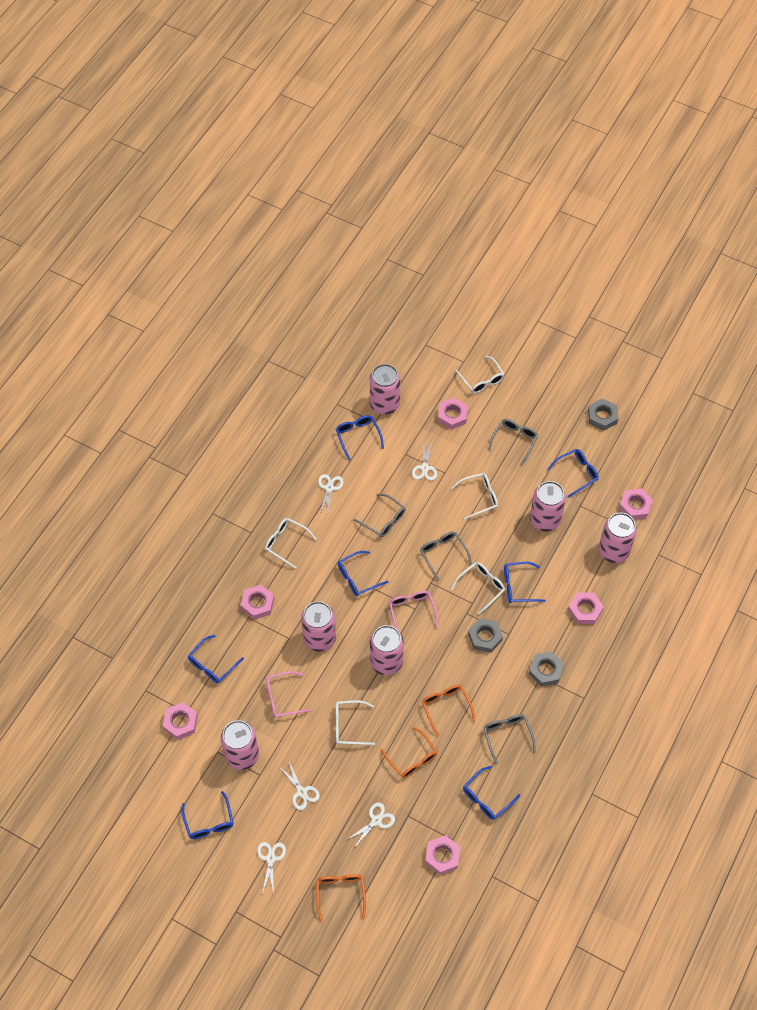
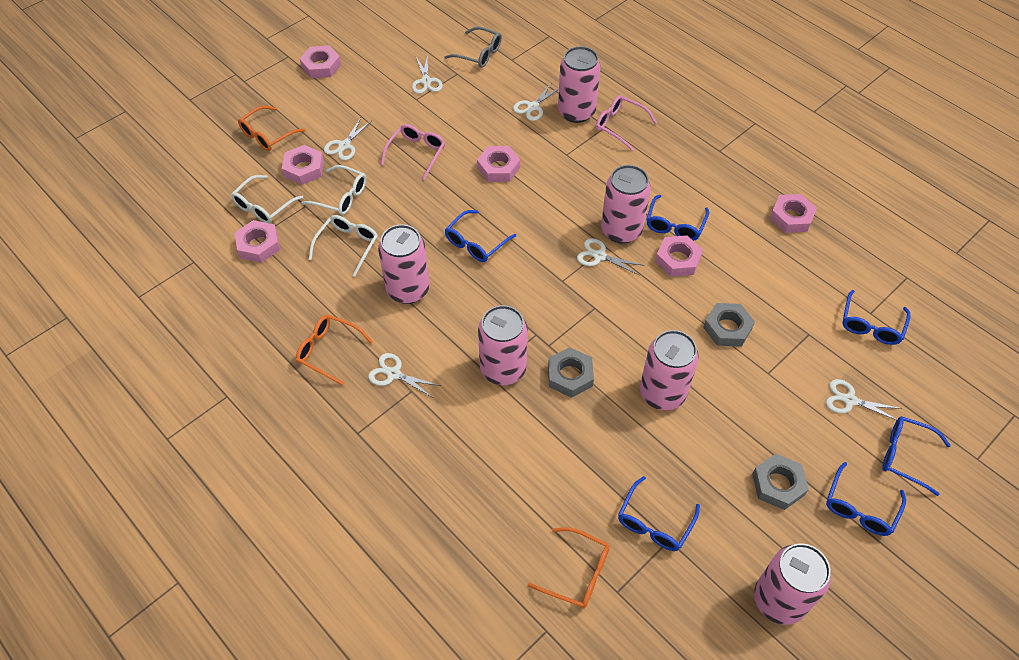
blue glasses: [181,791,233,839] [188,635,244,683] [336,415,384,460] [338,551,389,596] [463,766,520,820] [504,562,546,603] [547,449,599,497] = 7 -> [445,210,516,262] [618,476,700,551] [646,195,709,241] [826,462,906,536] [842,290,911,345] [882,416,951,496] = 6
grey glasses: [354,494,405,538] [420,531,472,581] [483,714,536,765] [488,419,538,465] = 4 -> [444,27,502,68] = 1
white glasses: [265,518,317,569] [336,700,375,745] [451,473,498,520] [451,562,505,615] [455,356,505,393] = 5 -> [231,175,303,224] [302,165,366,215] [309,215,378,277] = 3
white scissors: [257,842,286,894] [281,762,320,810] [318,474,344,514] [345,803,395,848] [412,441,437,481] = 5 -> [324,118,372,160] [368,353,441,397] [412,55,443,94] [513,82,559,121] [577,238,645,276] [826,379,902,420] = 6

